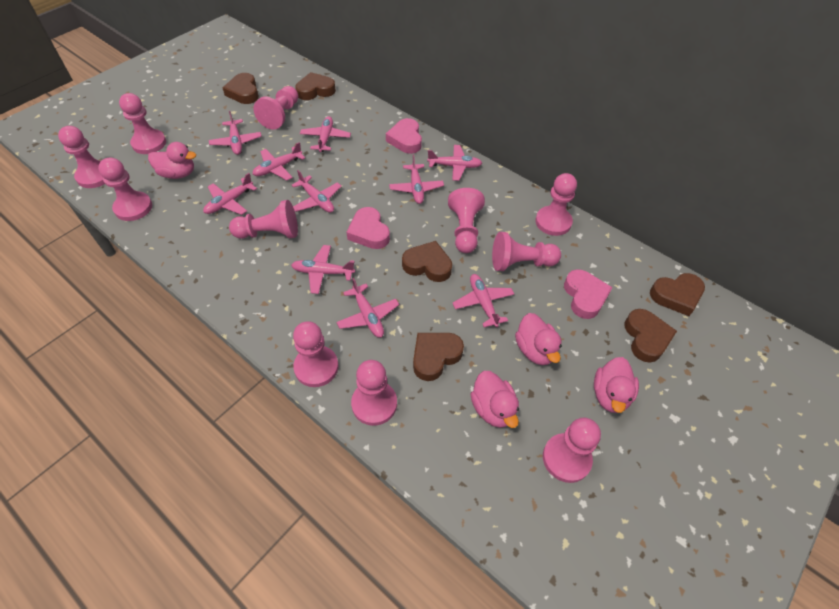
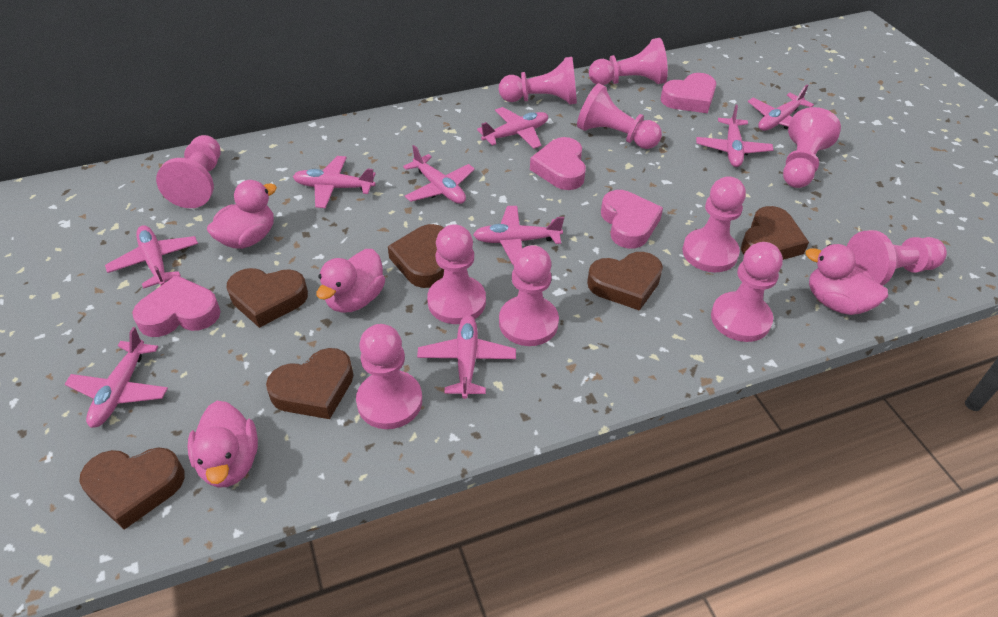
pink heart: [346,207,390,249] [386,118,422,154] [564,269,613,319] = 3 -> [132,275,221,337] [530,137,586,190] [601,190,663,248] [661,73,716,113] = 4
pink plane: [203,173,257,215] [209,111,261,155] [253,142,305,180] [291,245,355,294] [292,170,342,213] [300,116,351,152] [336,278,399,338] [389,155,444,204] [427,145,482,181] [453,274,514,327] = 10 -> [65,327,168,428] [105,225,198,289] [293,156,376,208] [403,145,475,204] [417,315,516,399] [473,206,564,265] [477,107,548,149] [696,104,773,167] [748,84,814,131] = 9

